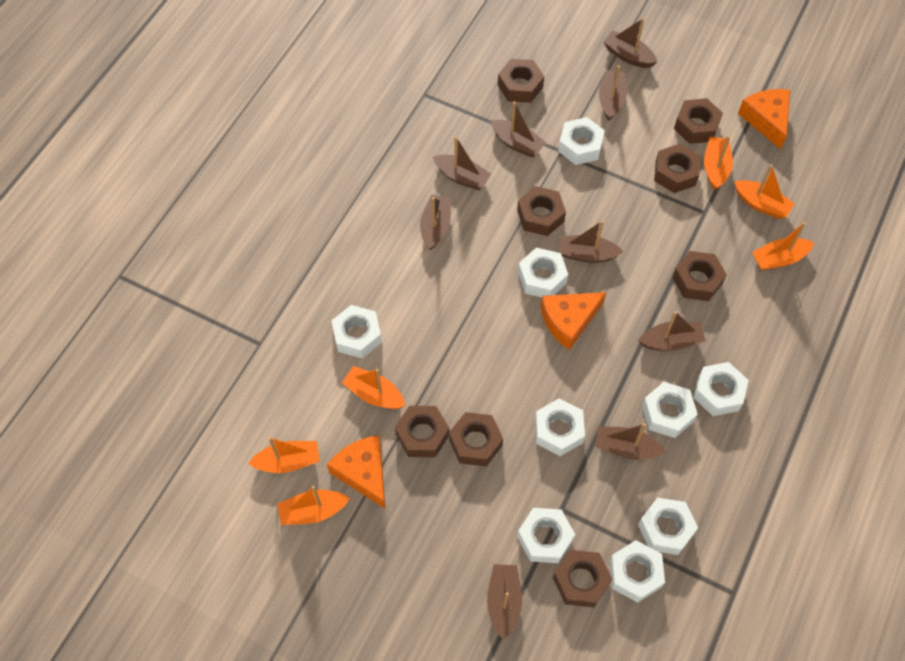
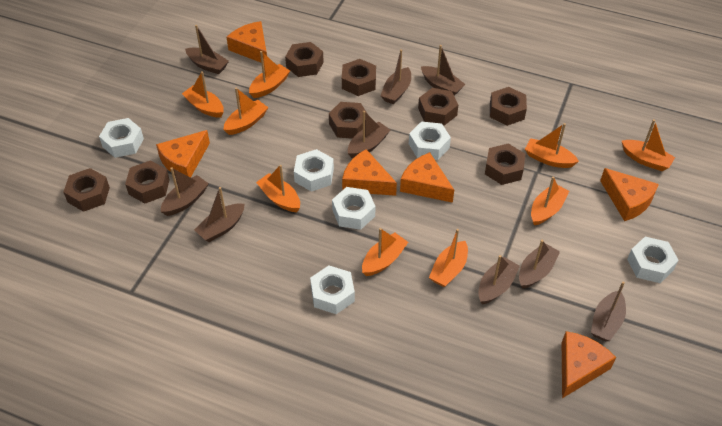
orange boat: [248,437,320,473] [277,486,350,525] [342,366,405,409] [704,136,733,190] [734,164,795,219] [752,222,814,271] = 6 -> [182,71,224,118] [223,88,268,135] [249,51,290,98] [256,165,300,212] [362,228,408,276] [429,229,468,287] [525,123,579,168] [531,176,569,225] [622,119,675,171] = 9
orange cheese: [327,435,386,509] [541,292,606,350] [738,89,790,150] = 3 -> [156,130,210,178] [226,21,267,62] [342,149,397,196] [400,152,454,203] [562,331,616,398] [600,168,659,221] = 6
white nut: [331,305,382,359] [517,508,575,563] [518,248,568,297] [535,399,585,456] [558,117,605,165] [609,540,665,602] [638,498,698,555] [642,382,698,438] [693,362,749,416] = 9 -> [99,118,144,158] [294,149,334,192] [310,266,355,314] [332,187,375,230] [409,122,451,160] [627,237,679,283] = 6

